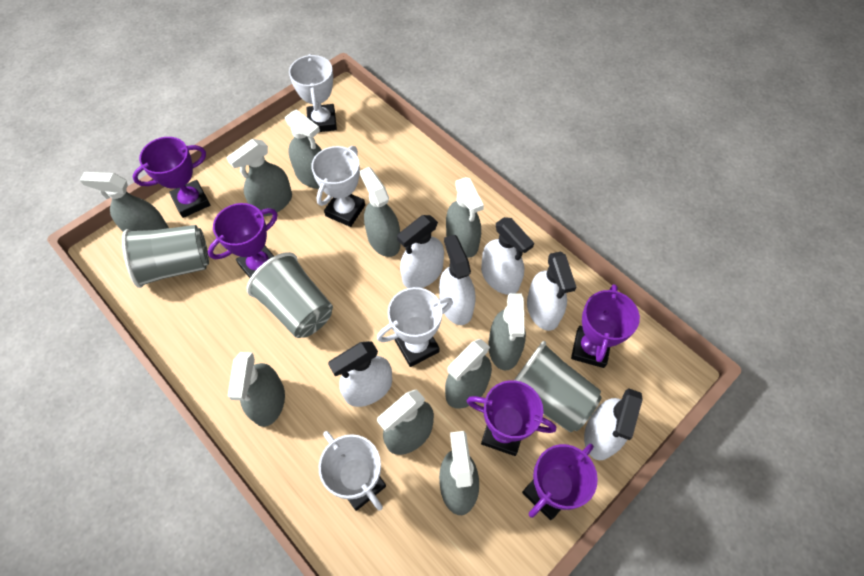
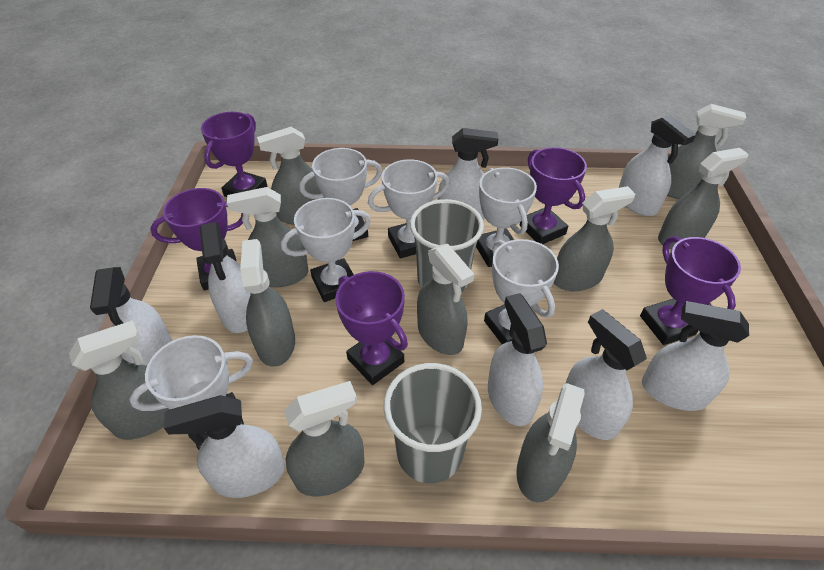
grey cup: [122,225,209,288] [247,252,333,338] [514,341,602,433] = 3 -> [384,363,482,483] [410,199,484,292] = 2
white spray bottle: [328,341,392,407] [397,215,444,288] [439,235,476,325] [481,217,534,295] [527,252,577,331] [584,389,643,460] = 6 -> [90,267,173,366] [164,395,285,498] [200,222,251,333] [438,128,499,220] [488,293,547,426] [566,309,647,440] [619,115,696,216] [642,301,749,411] = 8
white trophy: [289,54,337,132] [311,146,365,227] [319,431,386,511] [377,287,453,367] = 4 -> [129,335,253,450] [281,198,371,302] [299,148,382,241] [368,159,450,258] [476,167,537,267] [484,239,559,344] = 6

